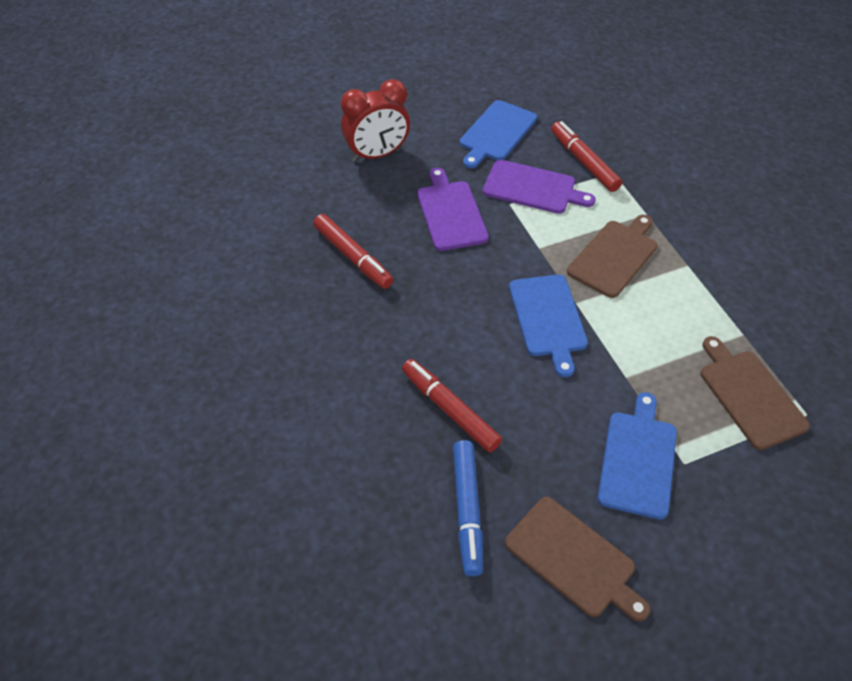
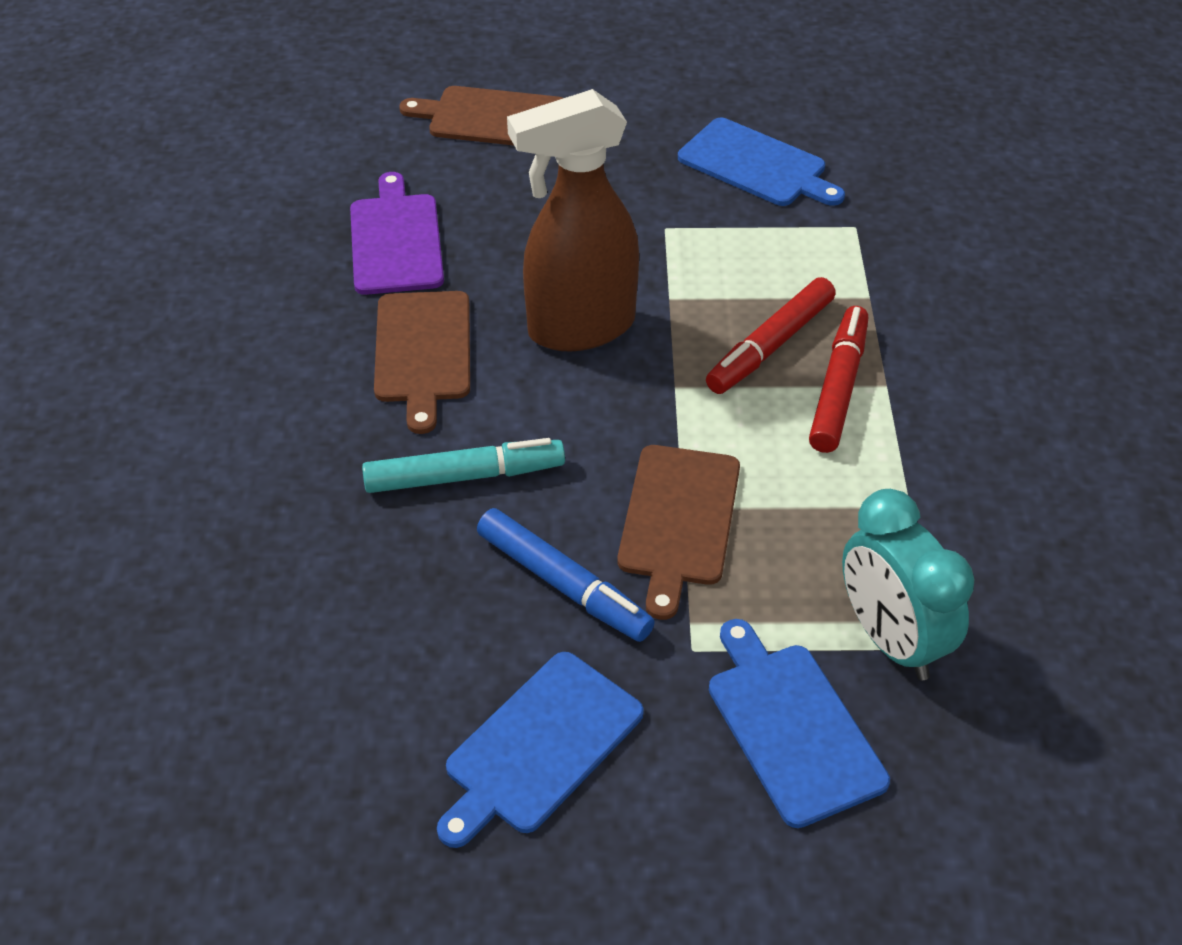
brown spray bottle: none = 0 -> [507,89,639,351] = 1
purple cutting board: [417,168,489,251] [483,160,596,214] = 2 -> [350,172,444,295] = 1
red clock: [341,79,410,162] = 1 -> none = 0
red marker: [313,214,393,289] [402,359,502,452] [551,121,622,192] = 3 -> [706,277,836,394] [809,306,868,453] = 2
turquoise clock: none = 0 -> [842,489,975,680] = 1
turquoise marker: none = 0 -> [362,438,565,493] = 1

